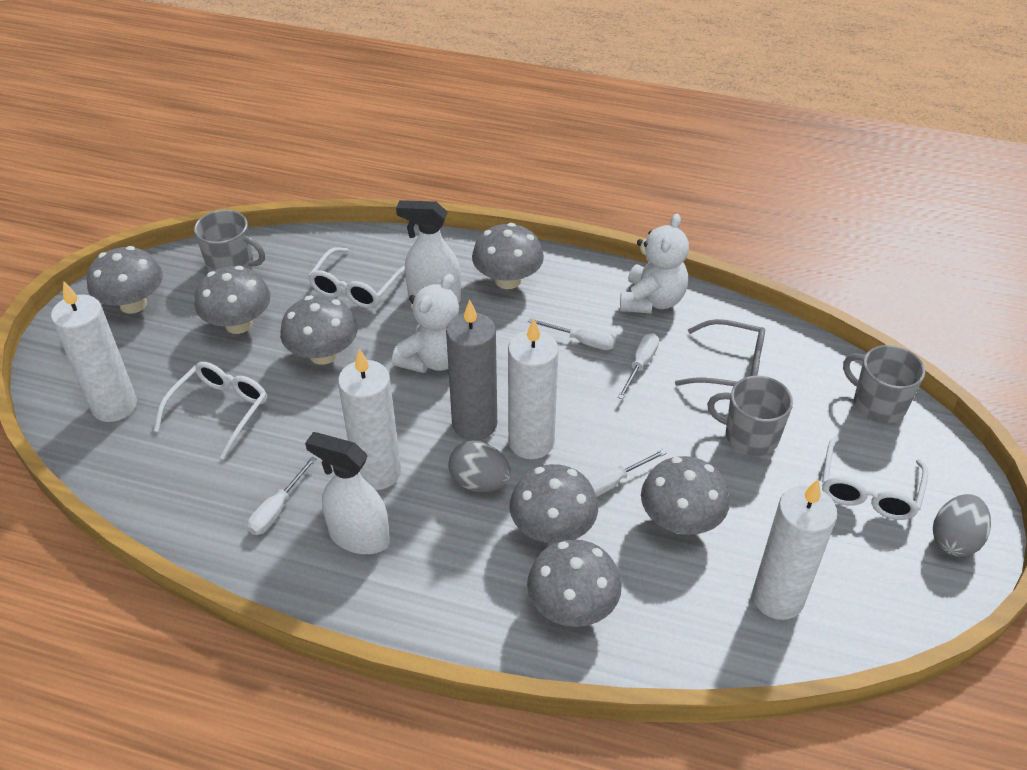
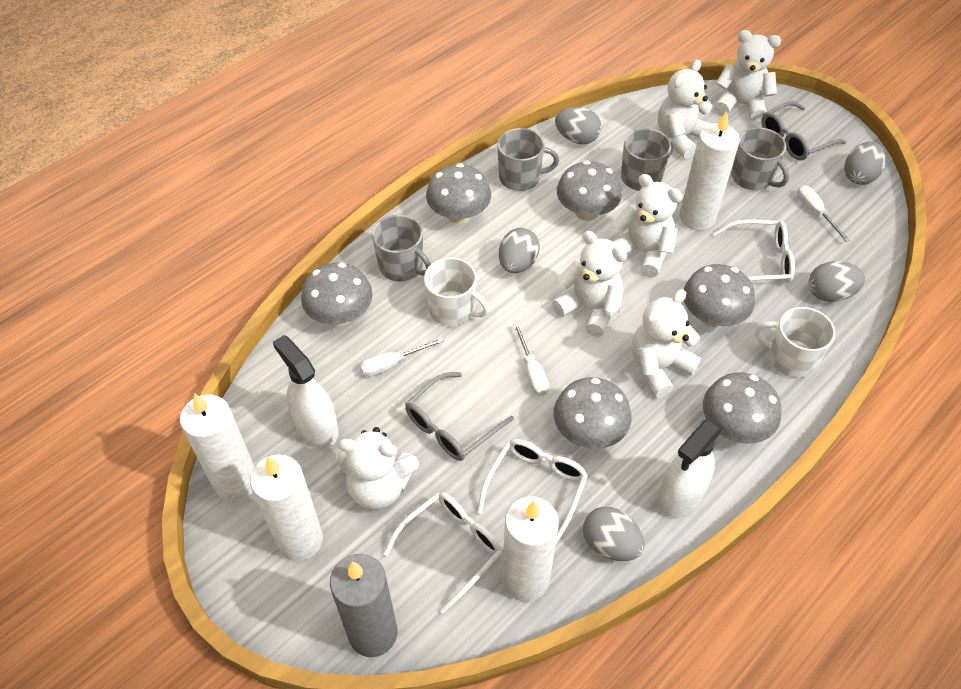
grey egg: [448,440,511,492] [933,494,991,557] = 2 -> [499,228,540,273] [555,107,602,144] [583,507,644,561] [809,261,865,302] [844,142,886,185] = 5
grey glasses: [675,319,765,386] = 1 -> [405,372,514,461] [761,101,847,160] = 2
grey mug: [194,210,265,272] [707,376,793,456] [843,345,925,423] = 3 -> [372,215,431,282] [497,128,559,191] [621,128,675,191] [731,127,789,190] = 4
grey mushroom: [87,246,163,314] [195,266,271,334] [280,295,358,365] [472,223,544,289] [509,464,598,543] [527,539,622,627] [641,456,730,534] = 7 -> [301,263,373,326] [426,163,491,224] [554,377,631,449] [557,161,622,221] [683,264,755,327] [703,372,781,444] = 6
white mug: none = 0 -> [424,257,489,326] [755,307,836,378] = 2
white screwdriver: [247,457,316,535] [528,318,616,350] [587,449,667,497] [618,333,659,399] = 4 -> [360,338,444,376] [513,323,549,396] [797,185,850,242] = 3
white teddy bear: [392,274,459,373] [620,214,689,313] = 2 -> [338,427,419,509] [552,231,627,337] [613,174,682,277] [632,289,701,398] [658,59,713,159] [714,30,781,122] = 6

